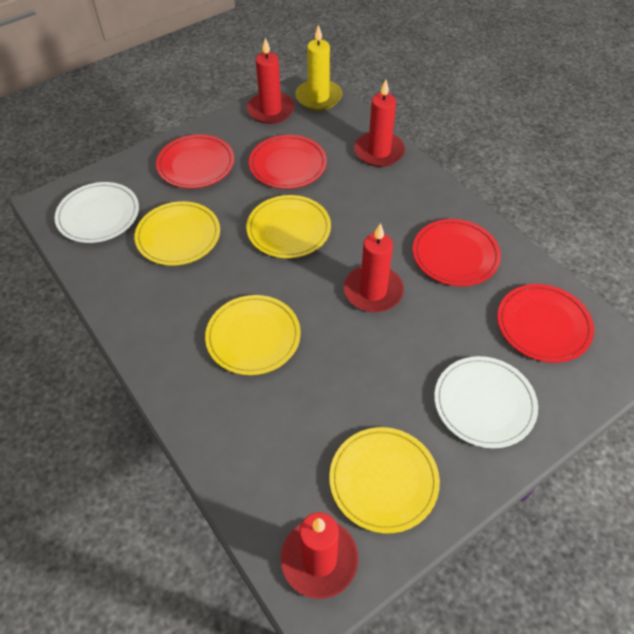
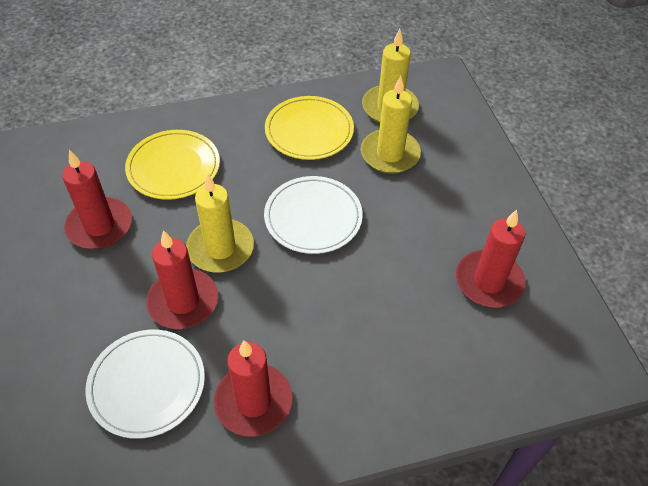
red plate: [156,134,234,188] [249,135,327,189] [413,219,501,286] [497,284,594,363] = 4 -> none = 0
yellow candle: [295,24,342,111] = 1 -> [186,174,254,272] [361,76,421,174] [362,29,419,123] = 3
yellow plate: [135,201,220,265] [205,295,301,375] [247,195,331,258] [329,427,440,534] = 4 -> [125,130,220,200] [265,96,354,160] = 2

